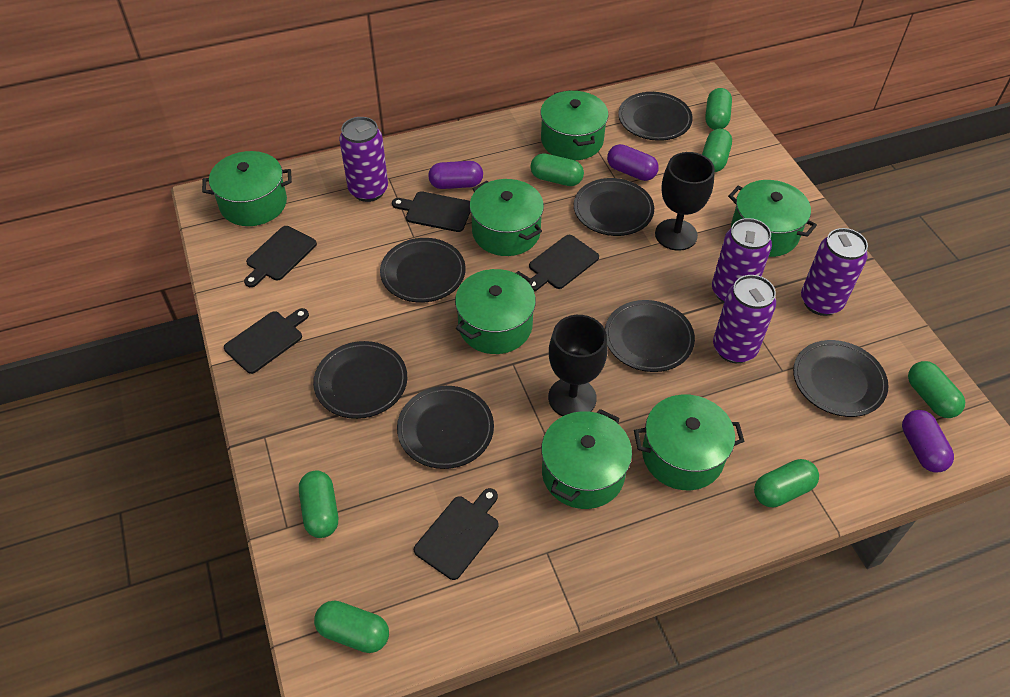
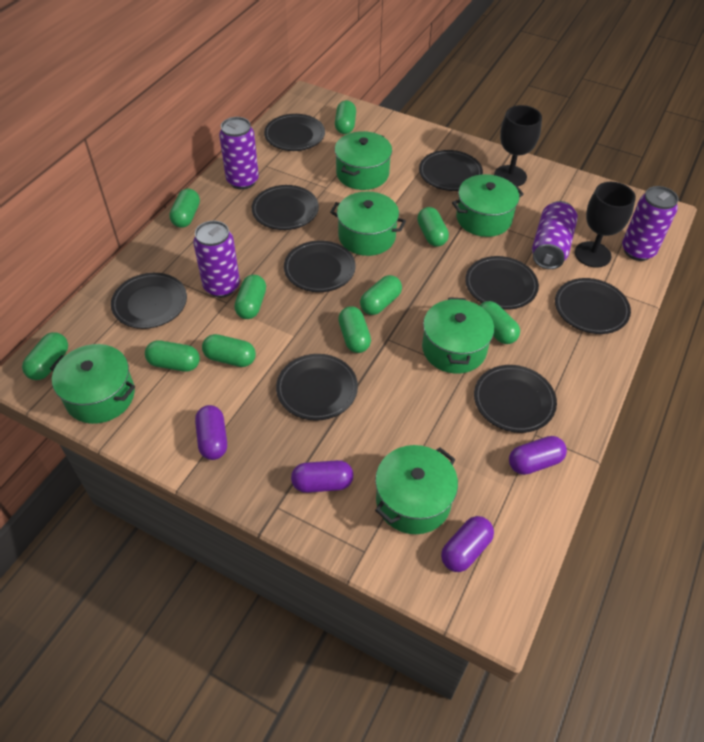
black cutting board: [224,308,309,374] [244,226,317,287] [392,191,470,232] [414,488,499,580] [527,235,599,291] = 5 -> none = 0
black plate: [313,341,407,419] [380,238,466,303] [397,386,494,469] [574,178,654,236] [605,300,695,372] [618,92,693,141] [793,340,889,417] = 7 -> [111,273,187,329] [252,185,319,230] [264,114,325,151] [276,354,358,421] [284,240,356,292] [419,150,483,191] [465,256,539,310] [474,365,557,433] [555,278,631,334] = 9
green capsule: [299,471,338,538] [314,600,389,653] [530,153,584,186] [702,128,732,172] [705,88,732,130] [754,459,819,507] [908,361,965,418] = 7 -> [22,332,68,380] [145,340,200,372] [169,189,200,228] [202,334,256,367] [234,275,266,319] [335,100,356,134] [338,306,371,353] [360,275,402,315] [417,207,449,247] [479,301,520,344] = 10
green pot: [202,151,292,226] [455,269,536,354] [470,179,544,256] [540,90,608,161] [541,409,632,509] [634,394,744,490] [728,180,817,257] = 7 -> [50,344,135,424] [330,191,406,256] [335,131,392,190] [375,445,458,534] [422,297,494,374] [452,174,524,237] = 6
purple capsule: [428,161,483,189] [607,144,659,181] [902,410,954,473] = 3 -> [195,405,227,460] [291,460,353,493] [441,516,494,572] [509,436,567,475] = 4

